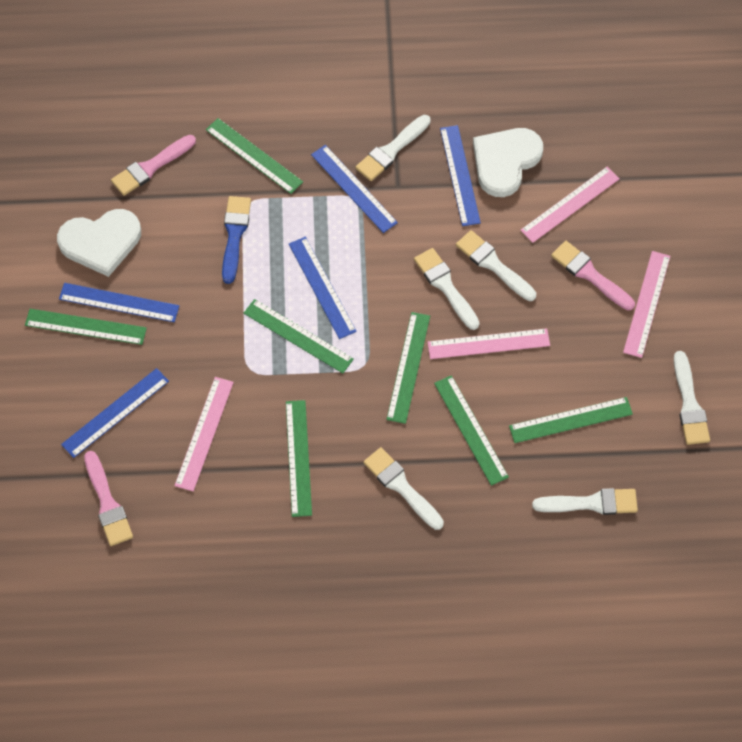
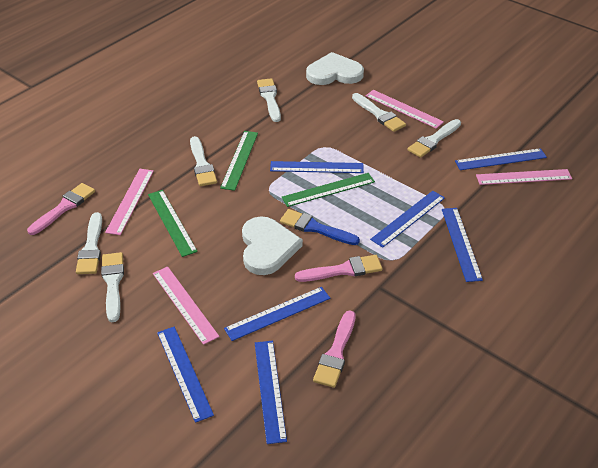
blue ruler: [59,283,179,322] [61,368,169,458] [289,237,357,339] [311,145,398,233] [440,125,481,226] = 5 -> [157,327,214,423] [224,287,330,341] [255,341,287,444] [270,161,364,173] [370,191,445,248] [442,208,483,282] [455,148,547,170] = 7
green ruler: [25,309,147,345] [206,118,303,194] [244,299,354,374] [286,400,312,517] [386,312,430,424] [434,375,509,486] [509,397,633,443] = 7 -> [148,190,198,257] [220,131,258,191] [282,173,375,207] = 3

